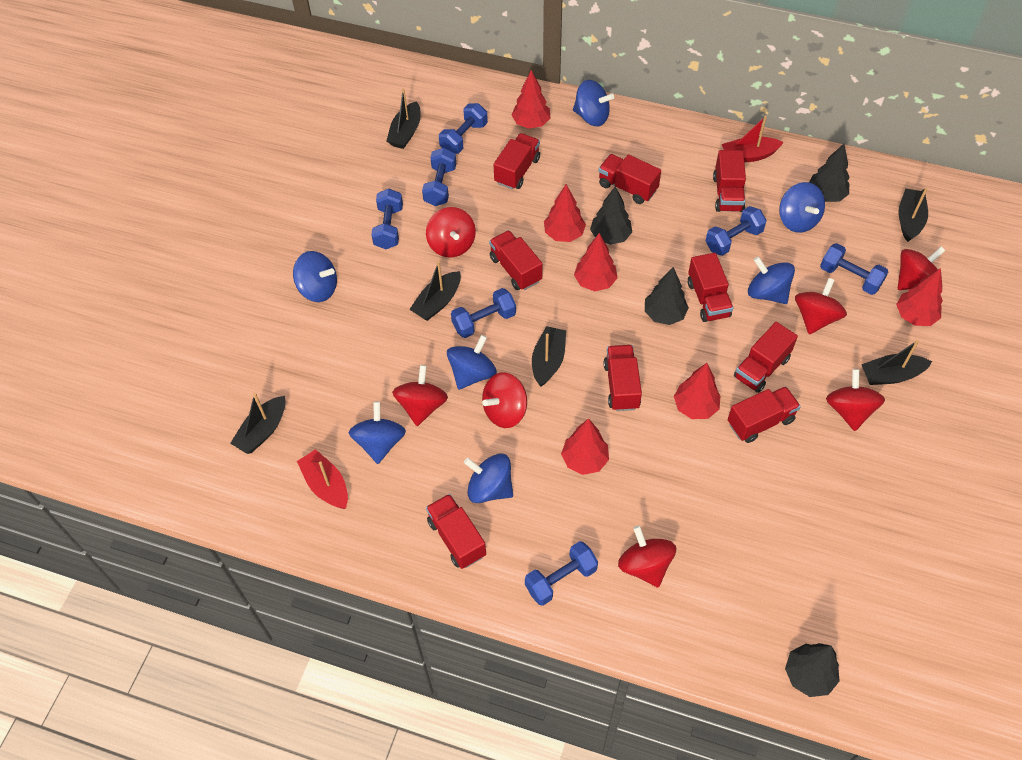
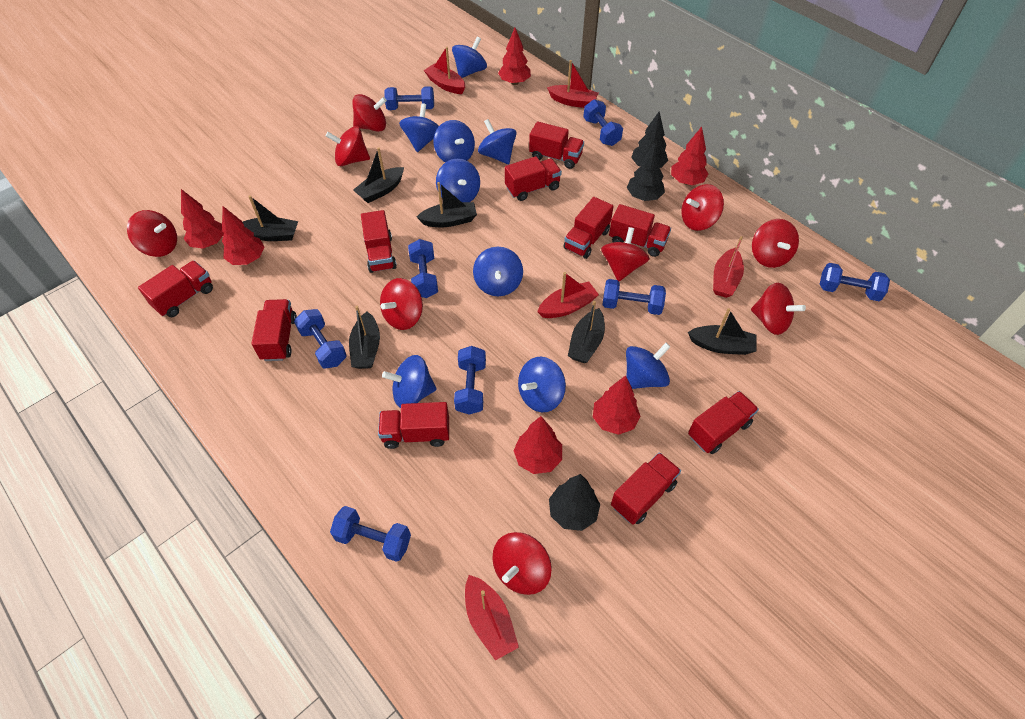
black tree: [590,186,632,245] [645,267,689,325] [785,643,840,697] [809,144,849,202] = 4 -> [549,474,600,531] [627,142,665,201] [631,111,668,168] = 3
blue dumbbell: [371,189,403,249] [422,148,456,206] [439,103,488,154] [451,288,516,338] [525,541,598,606] [706,206,767,256] [820,243,888,295] = 7 -> [294,309,347,369] [330,506,411,562] [384,86,434,110] [408,239,438,298] [454,346,486,414] [583,99,623,146] [603,279,666,315] [820,263,890,301] = 8
blue spinning top: [293,251,337,302] [349,402,406,464] [447,335,497,390] [464,454,513,503] [573,80,614,126] [748,256,795,304] [779,182,825,233] = 7 -> [382,355,437,408] [399,103,439,152] [433,120,475,163] [436,159,480,202] [452,37,487,78] [473,247,523,296] [478,119,517,164] [518,357,566,412] [626,343,671,389] = 9
red boat: [297,449,348,509] [722,116,784,162] = 2 -> [424,47,465,94] [465,575,519,661] [537,272,599,318] [547,60,598,108] [713,236,744,298] = 5
red spinning top: [392,365,448,426] [426,207,476,258] [482,372,527,428] [618,525,676,588] [795,278,847,334] [826,369,885,431] [898,247,945,290] = 7 -> [127,210,177,257] [326,126,370,166] [352,94,387,132] [380,278,423,330] [492,532,552,595] [601,227,650,281] [681,184,724,231] [751,283,806,335] [752,219,799,268] = 9
red truck: [426,494,486,569] [489,230,543,290] [494,133,540,189] [599,154,661,204] [603,345,642,411] [688,253,733,322] [713,150,746,212] [728,386,801,443] [734,322,798,393] = 9 -> [138,261,213,317] [251,299,297,361] [361,210,397,273] [378,402,449,449] [505,156,562,201] [529,121,584,169] [563,197,614,259] [609,204,671,257] [611,452,681,525] [688,391,759,454] = 10

